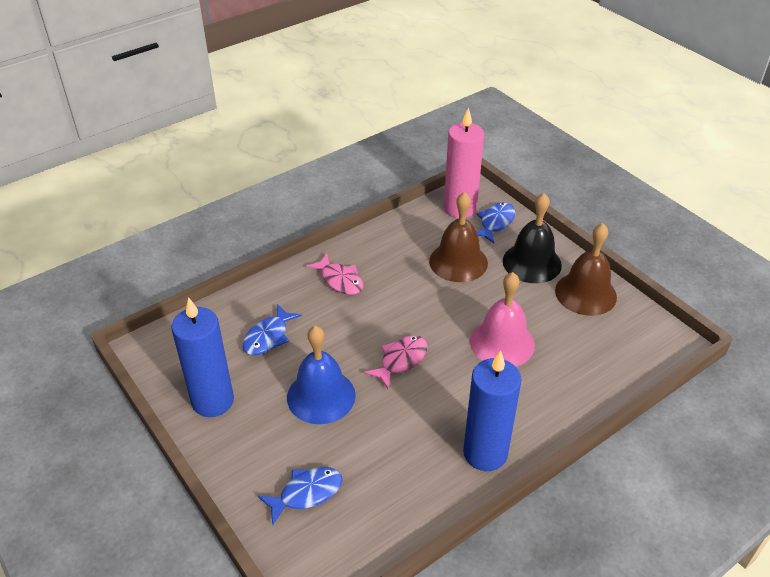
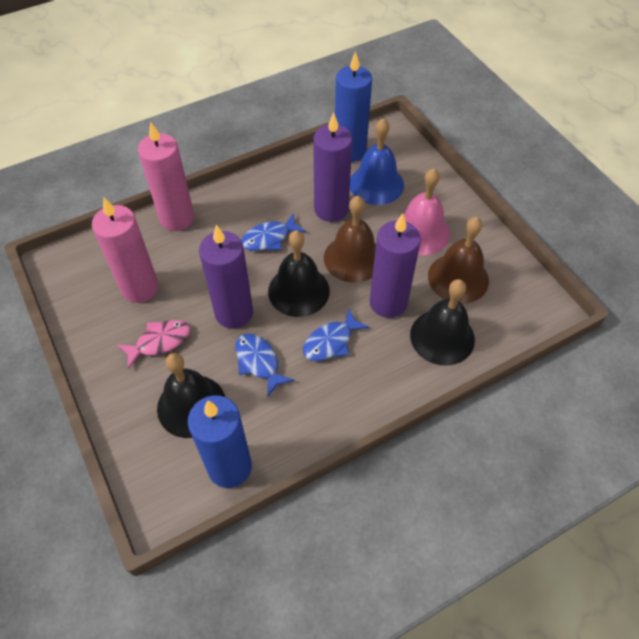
black bell: [503,193,562,283] = 1 -> [157,353,225,438] [268,230,330,317] [410,279,475,366] = 3
pink candle: [444,107,484,218] = 1 -> [92,197,159,303] [138,121,194,231] = 2
pink fish: [306,254,364,295] [364,335,428,389] = 2 -> [117,320,190,369] = 1
purple candle: none = 0 -> [199,225,253,329] [313,112,353,222] [370,213,421,318] = 3

